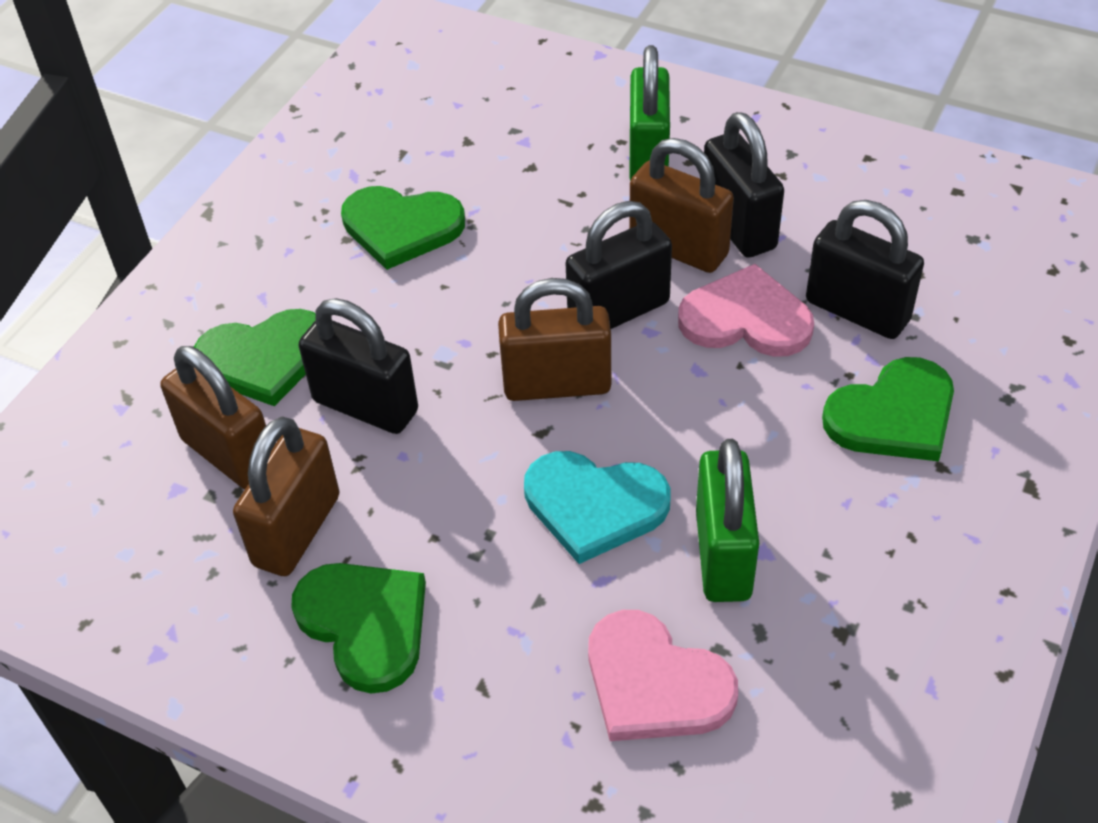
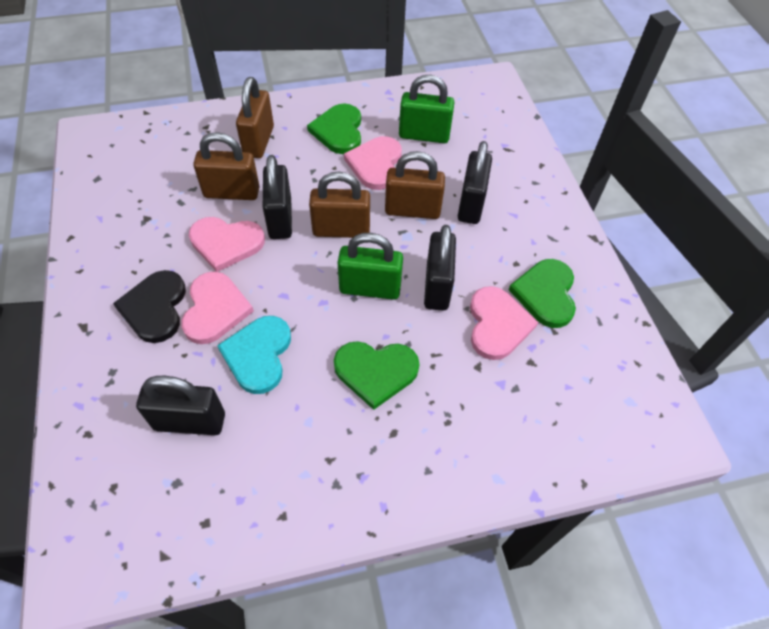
black heart: none = 0 -> [113,270,186,343] = 1
green heart: [194,309,315,406] [291,563,426,694] [341,186,465,270] [822,357,954,461] = 4 -> [307,104,361,154] [334,341,420,410] [509,259,576,328] = 3
pink heart: [588,610,738,741] [678,264,814,357] = 2 -> [181,272,254,344] [189,217,265,272] [344,136,402,190] [470,286,538,360] = 4

